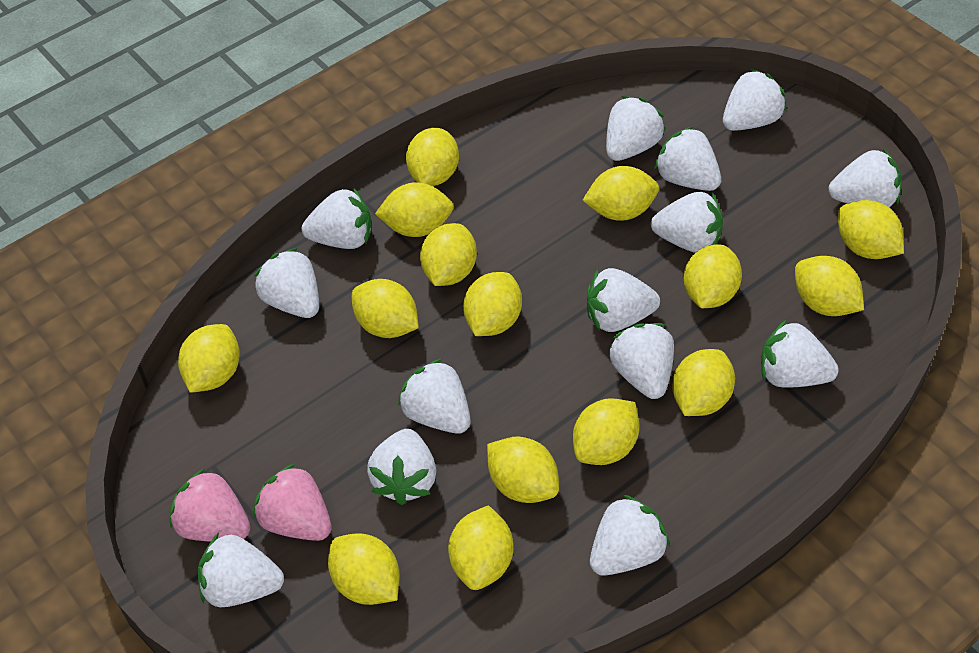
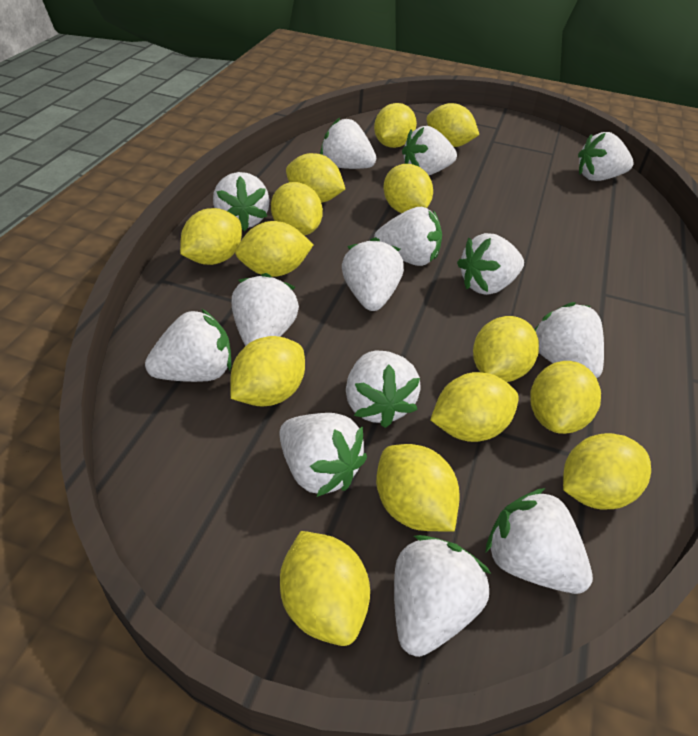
pink strawberry: [170,469,251,542] [254,464,332,541] = 2 -> none = 0
yellow lemon: [178,324,240,393] [328,533,400,605] [352,279,419,338] [375,182,454,237] [406,128,459,186] [420,223,477,286] [448,505,513,590] [463,272,522,336] [487,437,559,503] [573,398,639,465] [583,166,659,221] [672,349,735,416] [684,244,742,308] [795,256,864,316] [838,200,904,259] = 15 -> [180,208,242,265] [230,336,305,406] [235,221,314,277] [271,182,323,236] [280,531,370,646] [286,153,345,203] [374,103,417,148] [376,444,460,532] [383,164,433,213] [427,103,479,147] [430,372,519,442] [473,316,539,382] [530,361,601,434] [563,433,651,509] = 14

